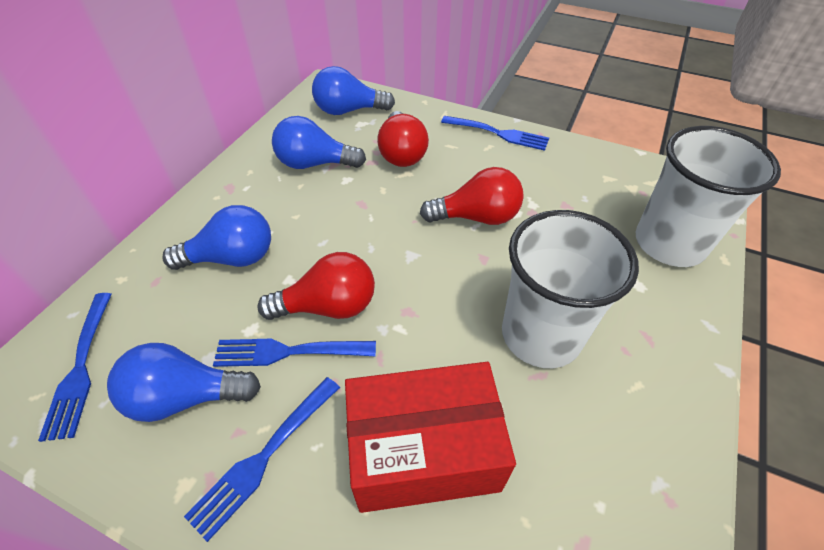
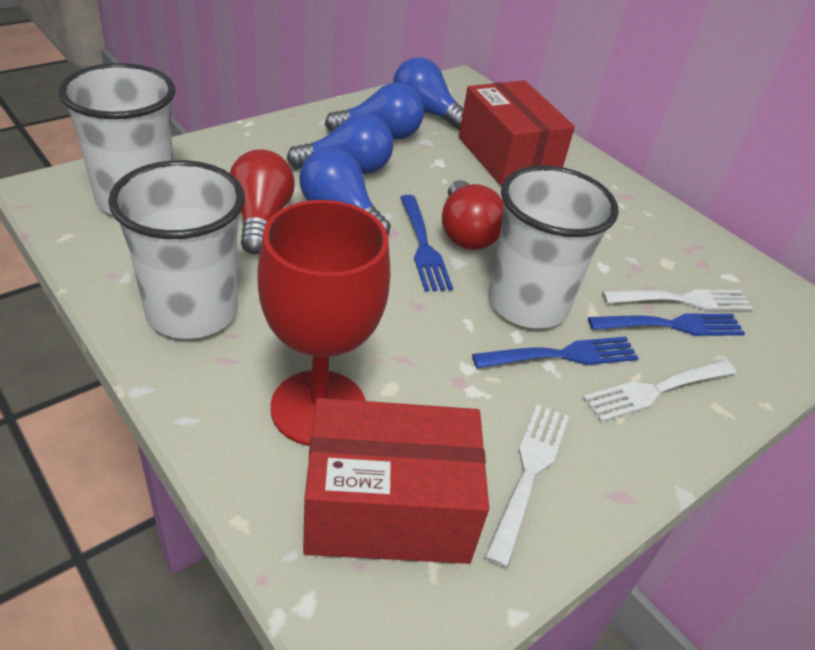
blue fork: [38,293,112,442] [184,377,340,542] [213,339,376,367] [441,116,549,151] = 4 -> [400,195,453,292] [472,337,639,368] [588,314,745,336] = 3
red box: [345,362,516,513] = 1 -> [303,398,489,564] [459,80,575,186] = 2
red goblet: none = 0 -> [257,200,390,446] = 1
red light bulb: [257,252,375,320] [377,111,429,167] [420,167,524,225] = 3 -> [230,149,295,254] [442,180,504,250] = 2
white cup: [502,210,639,368] [636,126,781,267] = 2 -> [58,63,175,215] [108,160,245,339] [488,165,619,329] = 3
white fork: none = 0 -> [485,404,569,568] [583,360,736,422] [602,289,753,310] = 3

